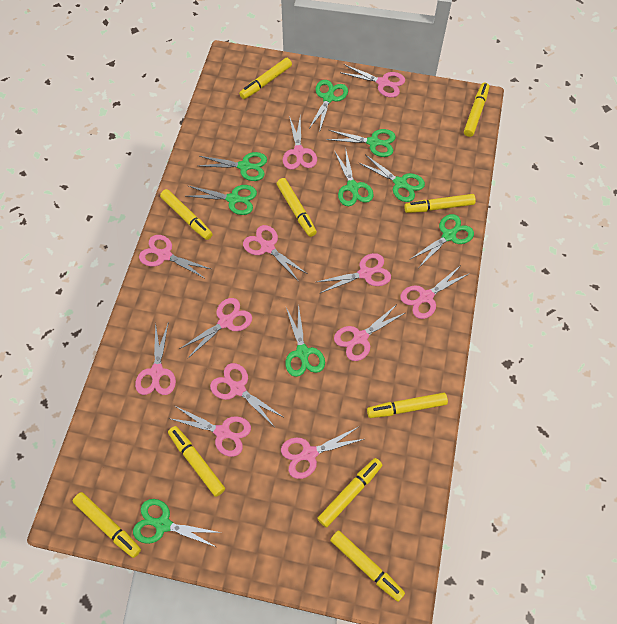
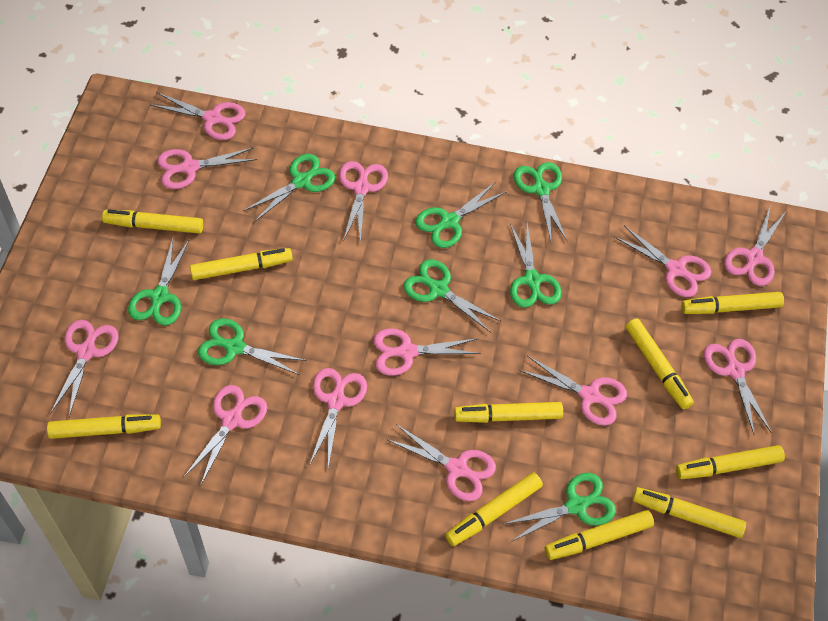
green scissors: [133,499,221,548] [186,185,257,215] [199,152,267,181] [285,304,325,377] [309,80,348,133] [327,129,396,157] [334,147,374,206] [358,155,425,202] [409,214,474,267] = 9 -> [128,239,190,326] [198,319,307,375] [243,154,335,222] [403,259,500,333] [415,182,507,248] [504,473,616,542] [510,223,562,308] [514,162,568,242] = 8

